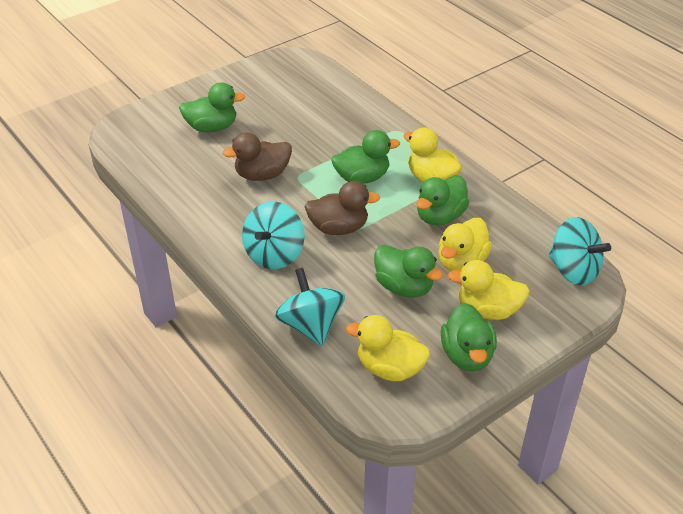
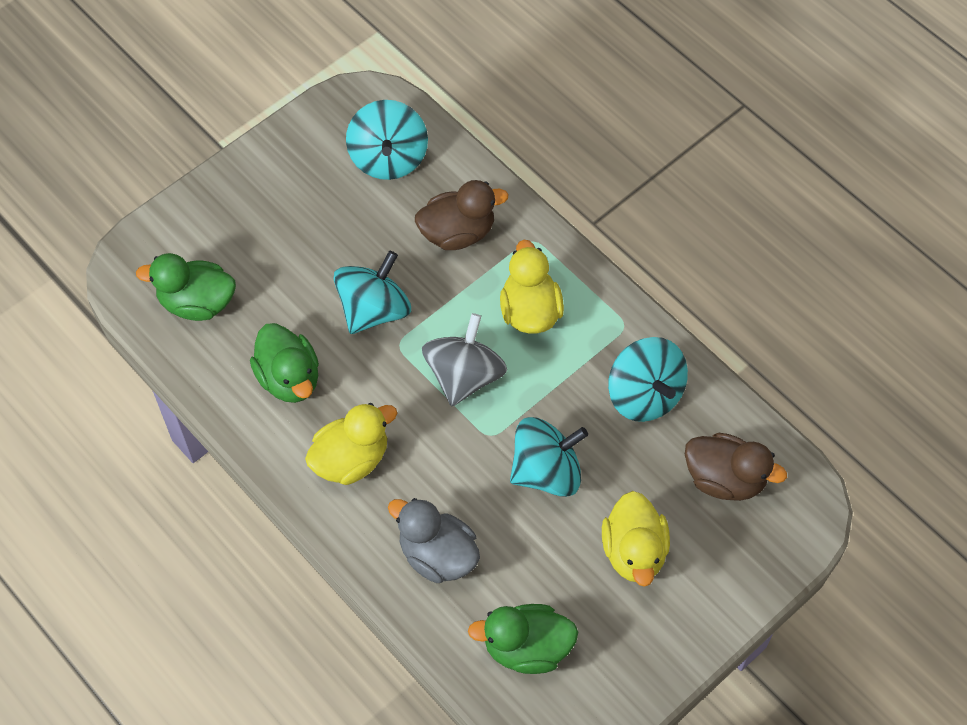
green duck: [179,82,246,132] [332,130,400,184] [374,245,443,298] [416,175,470,225] [441,303,497,372] = 5 -> [136,253,236,321] [250,323,319,403] [468,604,578,674] = 3
grey duck: none = 0 -> [388,498,480,583] = 1
grey spinning top: none = 0 -> [422,313,507,406] = 1
turquoise spinning top: [242,202,304,269] [275,268,345,346] [549,217,611,285] = 3 -> [334,251,411,334] [346,100,428,180] [510,417,588,497] [608,337,688,422] = 4
yellow duck: [346,315,430,381] [403,128,462,183] [438,218,492,271] [447,260,530,320] = 4 -> [305,403,397,485] [500,240,564,334] [602,491,670,587] = 3

